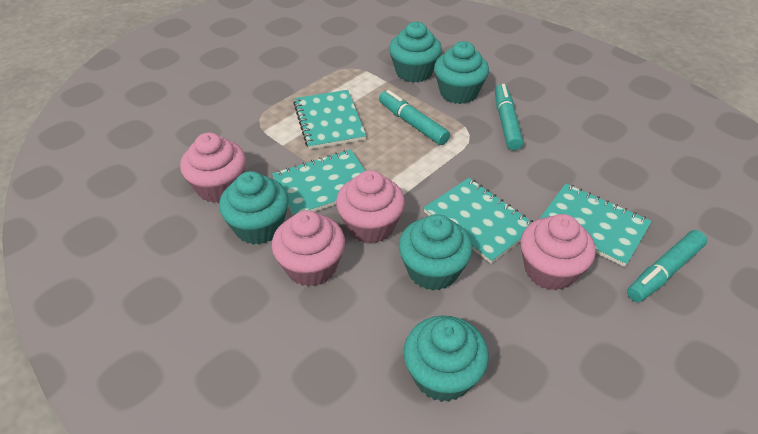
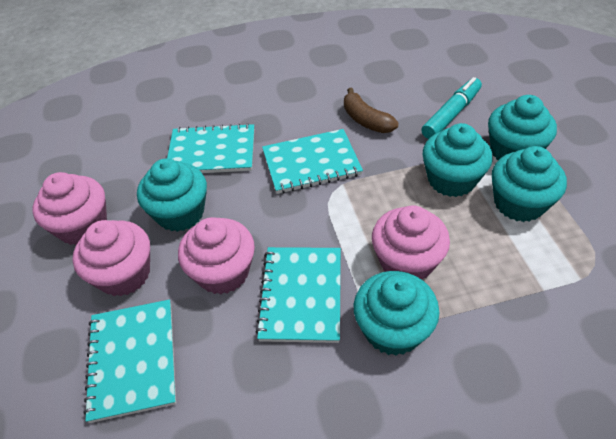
brown banana: none = 0 -> [344,88,399,133] = 1
turquoise marker: [379,90,450,145] [495,84,524,150] [627,230,707,302] = 3 -> [421,77,482,139] = 1

